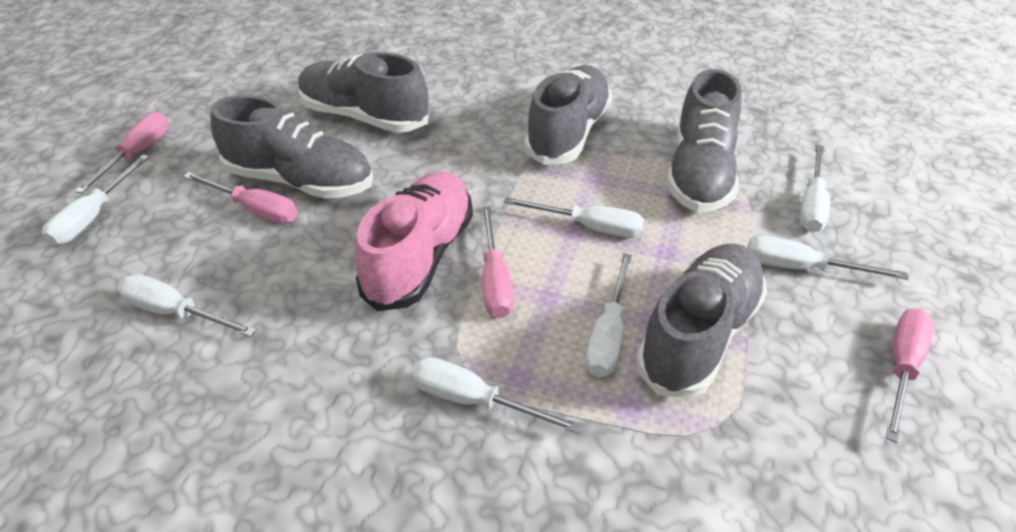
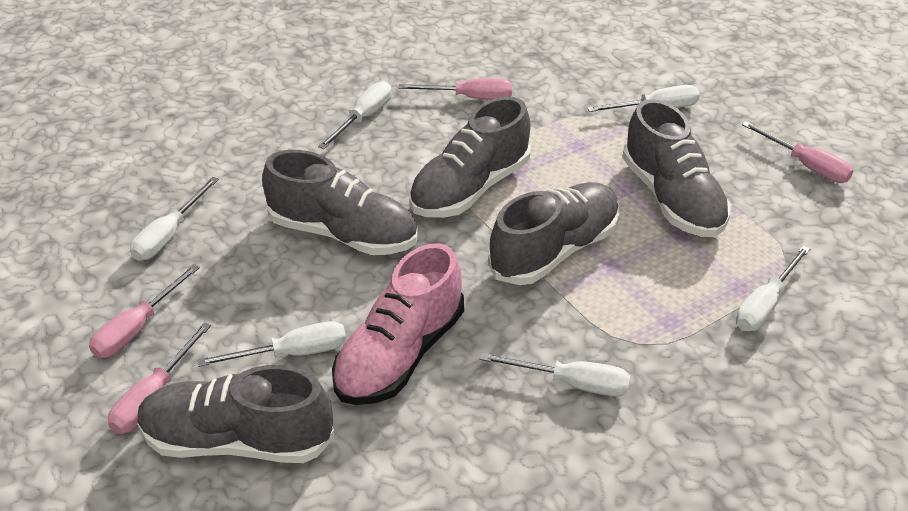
white screwdriver: [42,155,150,245] [117,274,257,337] [411,357,582,434] [504,197,644,238] [586,253,632,377] [748,235,908,280] [799,145,830,232] = 7 -> [130,177,219,261] [197,321,346,367] [318,81,392,149] [480,353,630,397] [587,85,700,112] [736,245,810,331] = 6

